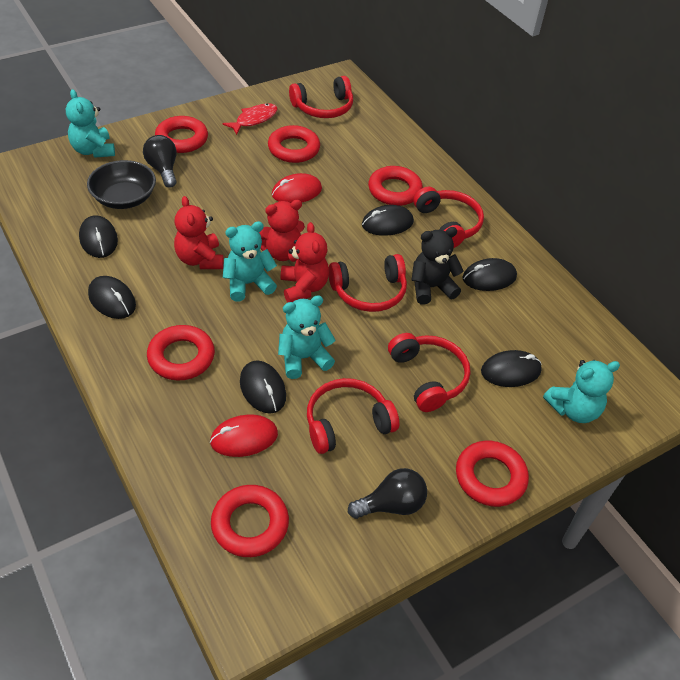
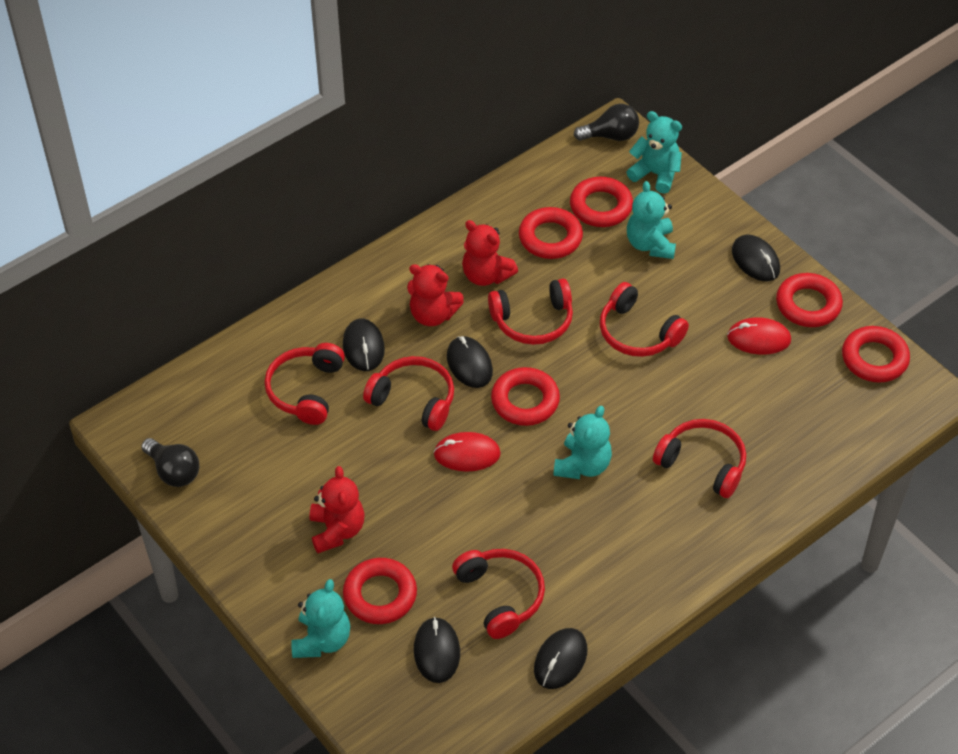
black bowl: [87,160,156,209] = 1 -> none = 0
black mouse: [79,215,118,258] [88,276,136,319] [240,360,286,414] [362,205,414,236] [462,258,517,291] [481,350,542,387] = 6 -> [343,318,385,371] [414,617,460,683] [447,336,493,388] [534,628,587,689] [732,235,780,281] = 5
black teddy bear: [411,227,464,305] = 1 -> none = 0
red fish: [222,103,277,135] = 1 -> none = 0
red headphones: [289,76,353,118] [307,378,399,454] [329,254,407,312] [388,333,470,412] [413,187,484,248] = 5 -> [264,343,345,425] [363,356,454,431] [452,549,545,639] [488,279,573,345] [600,282,689,357] [653,419,746,498] = 6

